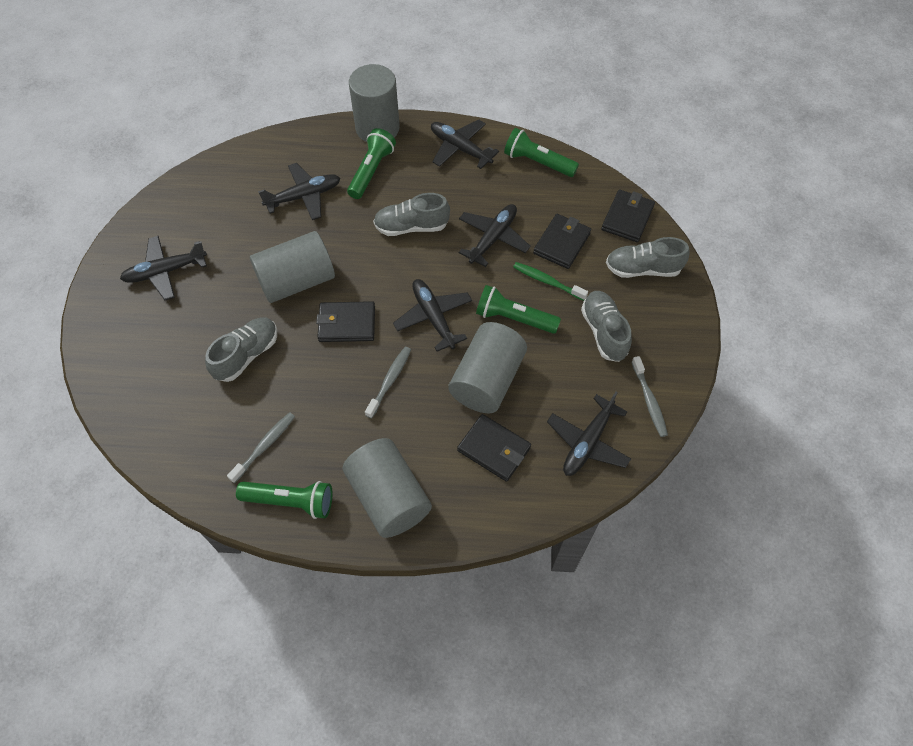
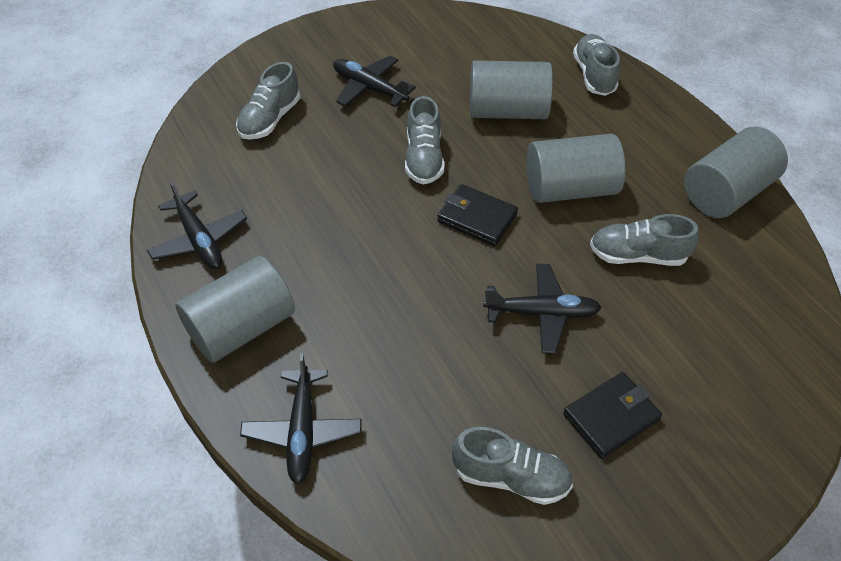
black plane: [120,236,207,300] [258,163,340,220] [393,279,472,352] [431,120,499,169] [459,204,531,267] [547,392,631,476] = 6 -> [147,181,247,269] [240,353,362,484] [333,56,416,107] [483,264,602,354] = 4
black wallet: [316,301,375,342] [457,414,531,482] [533,214,591,269] [601,189,655,242] = 4 -> [437,184,518,246] [563,372,662,458] = 2
green flashlight: [236,481,332,519] [347,128,396,199] [476,285,561,334] [504,128,579,177] = 4 -> none = 0
green toothbrush: [513,262,588,301] = 1 -> none = 0
grey shoe: [205,317,277,382] [373,193,450,236] [581,291,632,362] [606,237,690,278] = 4 -> [236,62,300,140] [405,96,444,185] [452,427,573,505] [573,34,620,96] [590,214,699,266] = 5
grey toothbrush: [227,412,295,483] [365,347,411,419] [632,356,668,437] = 3 -> none = 0

